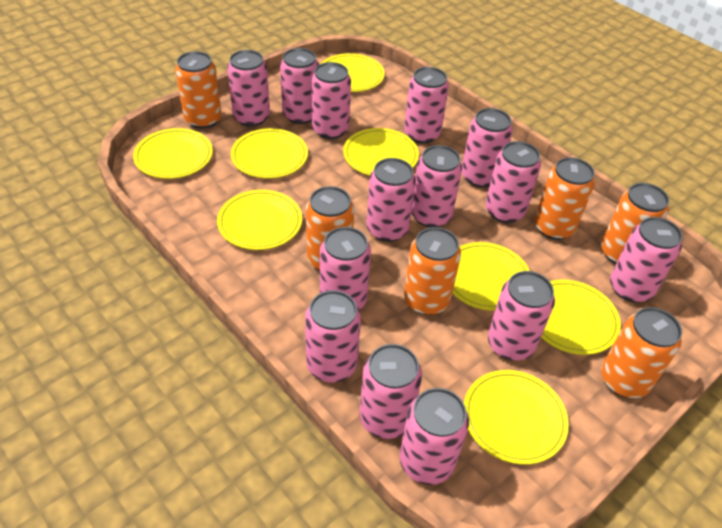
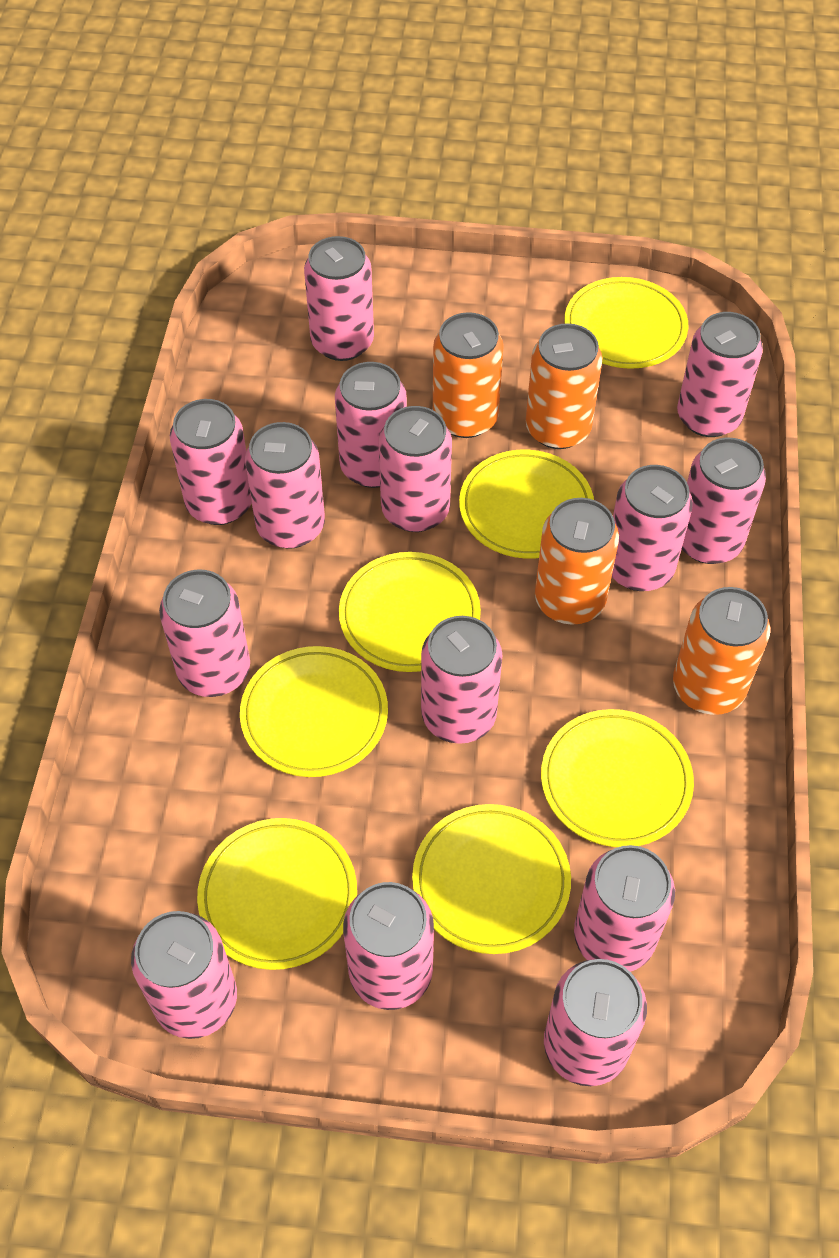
orange can: [175,51,222,129] [306,186,354,270] [404,227,461,315] [534,157,595,240] [601,183,669,264] [601,307,682,398] = 6 -> [433,312,504,438] [526,323,602,449] [535,498,619,625] [673,587,770,715] = 4
yellow plate: [133,128,213,179] [217,190,302,250] [231,128,308,178] [321,53,385,92] [343,128,419,176] [453,242,530,311] [464,370,569,465] [541,279,621,355] = 8 -> [197,818,357,970] [240,646,388,777] [339,552,481,672] [412,804,571,954] [459,450,594,559] [541,709,694,847] [564,277,688,369] = 7

